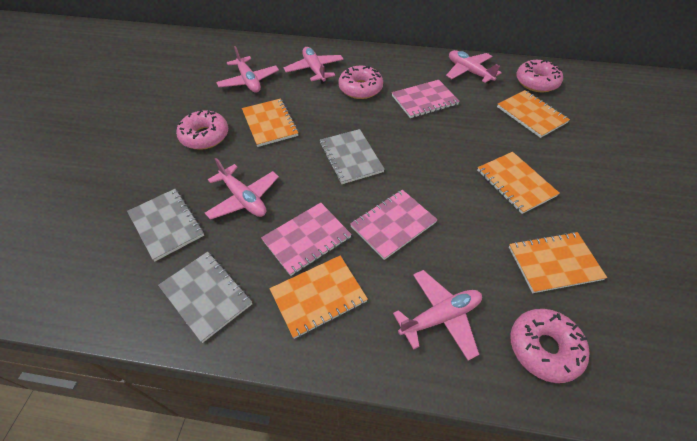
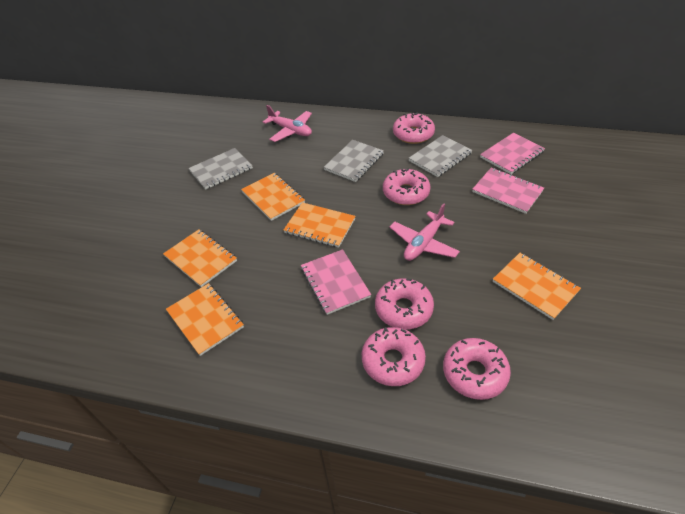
pink donut: [176,109,228,150] [339,66,383,99] [510,309,590,383] [516,60,563,92] = 4 -> [362,327,426,386] [375,278,434,329] [383,168,431,205] [393,113,435,144] [443,338,511,400] = 5
pink plane: [205,158,279,220] [216,46,279,93] [284,47,344,84] [393,270,482,361] [446,50,502,84] = 5 -> [263,105,312,142] [390,203,460,261] = 2

